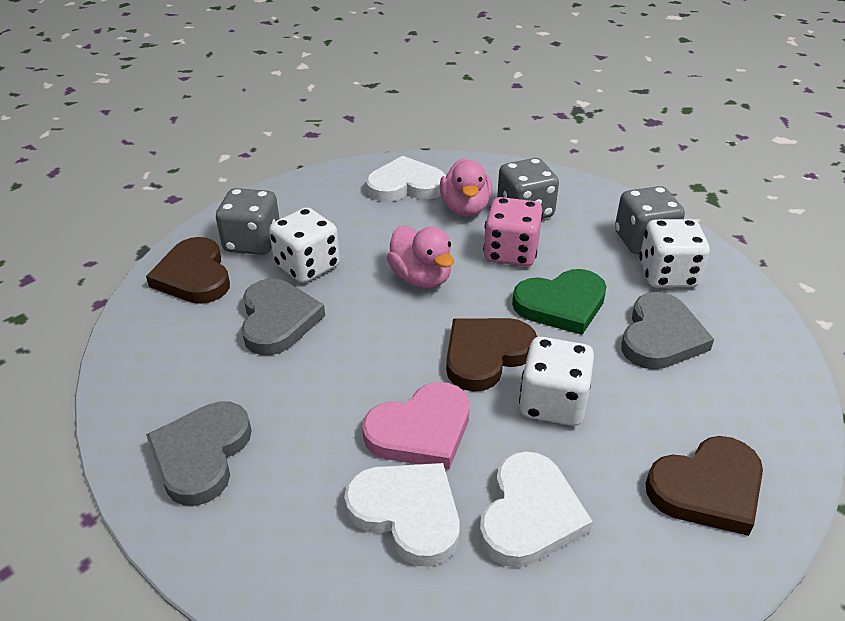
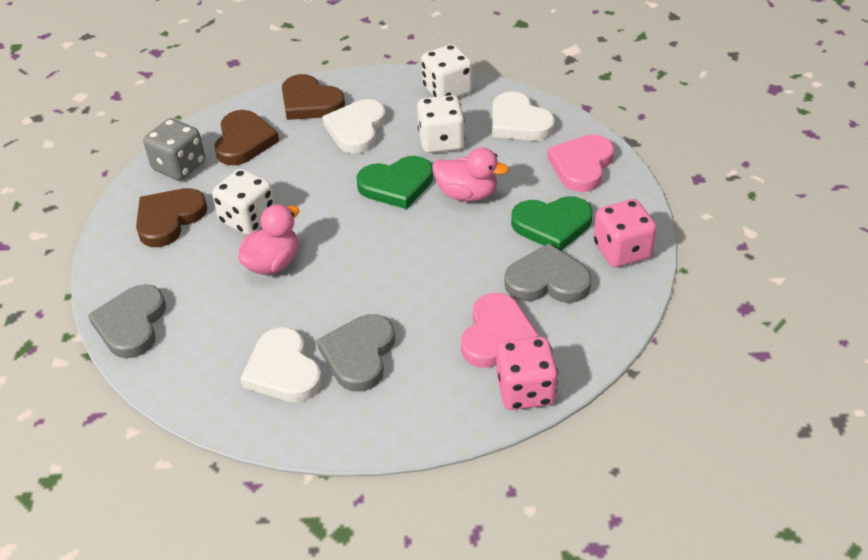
green heart: [512,269,607,335] = 1 -> [356,156,433,209] [511,196,593,251] = 2
grey dice: [216,188,280,255] [497,158,559,219] [615,186,685,254] = 3 -> [143,118,205,181] = 1
pink dice: [483,197,543,267] = 1 -> [496,337,558,410] [594,199,657,267] = 2
pink heart: [362,382,470,469] = 1 -> [461,293,539,368] [547,134,614,192] = 2

